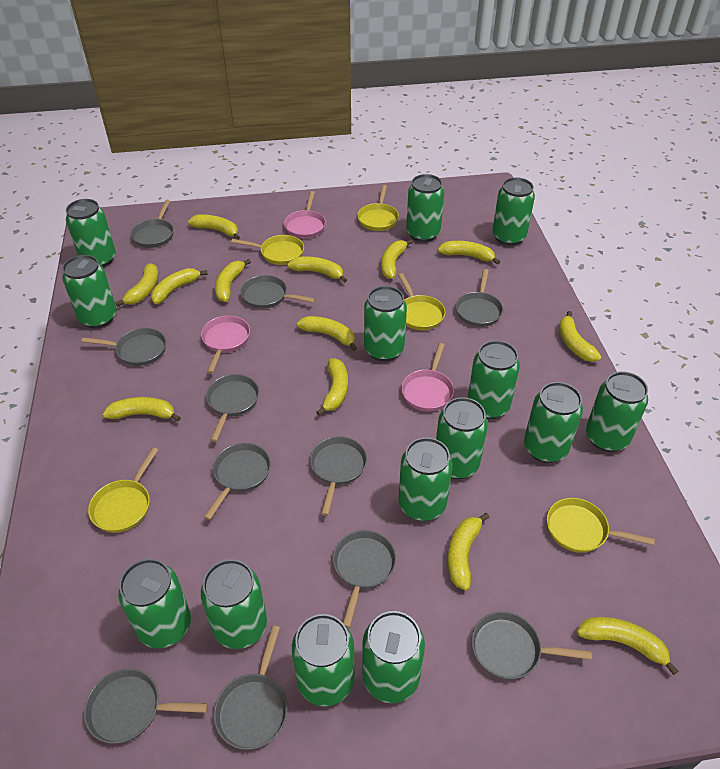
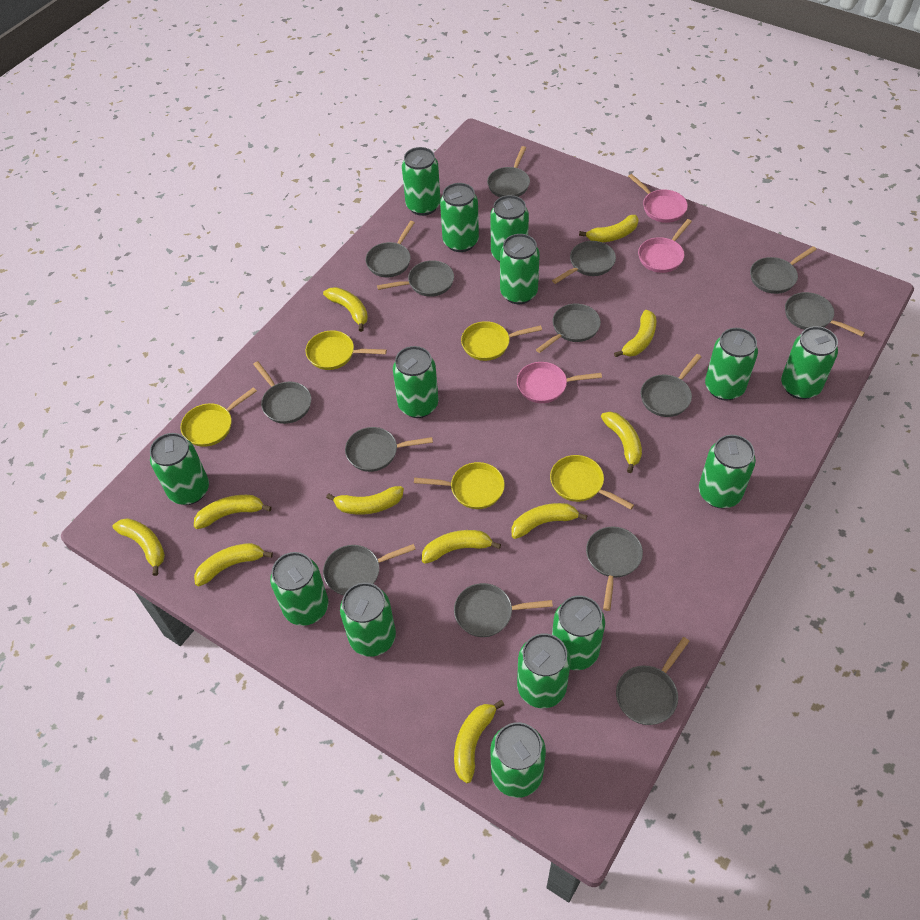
grey pan: [81,328,166,366] [84,668,208,744] [131,200,174,248] [204,443,271,520] [206,374,259,442] [214,626,287,750] [240,275,315,309] [310,436,367,516] [333,530,396,628] [456,269,503,327] [472,612,592,680] = 11 -> [253,361,311,424] [323,544,416,595] [345,427,433,472] [365,221,415,277] [377,260,454,297] [454,583,553,637] [487,146,530,197] [536,304,601,353] [552,241,616,284] [586,527,643,611] [616,637,689,725] [641,354,701,417] [750,246,817,294] [785,292,865,336] = 14
yellow banana: [103,397,181,422] [115,263,159,307] [151,268,208,304] [188,214,240,240] [215,259,251,302] [287,257,347,283] [297,316,357,351] [316,358,348,416] [381,239,413,279] [438,241,500,265] [448,513,490,591] [559,311,601,362] [577,617,678,675] = 13 -> [112,518,165,576] [194,495,272,529] [194,543,273,586] [323,287,368,332] [326,486,404,515] [422,530,501,564] [454,700,504,783] [511,503,588,539] [579,215,639,242] [601,412,642,473] [614,310,656,357] = 11

